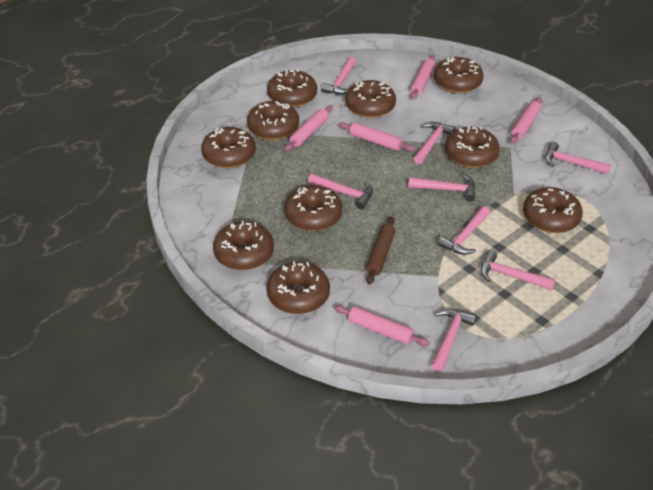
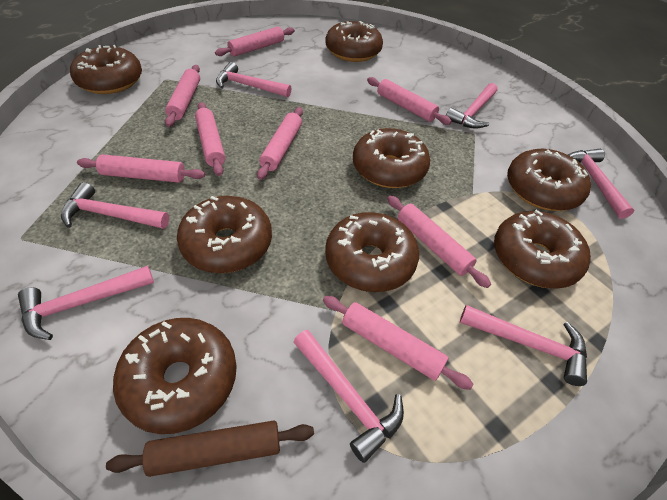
brown donut: [201,127,256,168] [213,221,274,270] [247,101,299,140] [267,69,317,107] [267,261,330,314] [284,185,342,231] [345,80,396,118] [434,57,484,93] [445,126,500,168] [523,187,583,233] = 10 -> [70,45,142,94] [113,318,237,434] [177,196,272,273] [325,212,419,292] [326,21,383,62] [353,128,430,188] [494,210,591,289] [507,149,591,211] = 8
pink hammer: [308,174,373,209] [321,57,356,95] [408,174,475,201] [413,122,455,164] [431,308,477,372] [438,206,490,255] [480,250,555,290] [545,142,611,174] = 8 -> [18,266,154,340] [61,182,169,229] [216,62,291,97] [293,330,404,463] [446,83,497,129] [460,305,587,386] [568,149,634,219] = 7
pink rolling pin: [285,106,333,151] [334,305,430,346] [339,122,415,151] [411,55,435,99] [510,97,542,144] = 5 -> [77,154,205,183] [165,65,200,127] [195,102,225,176] [215,27,295,57] [257,107,303,180] [323,296,474,390] [367,77,452,125] [387,196,491,288] = 8

